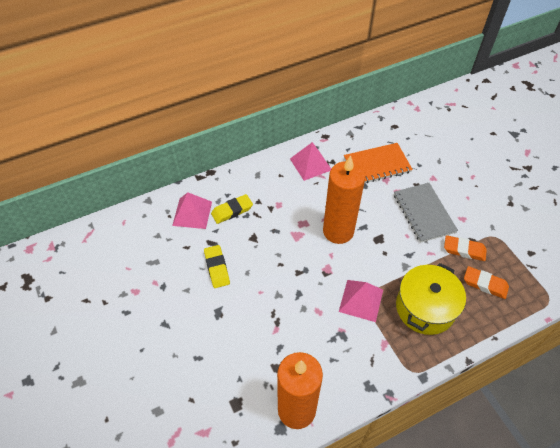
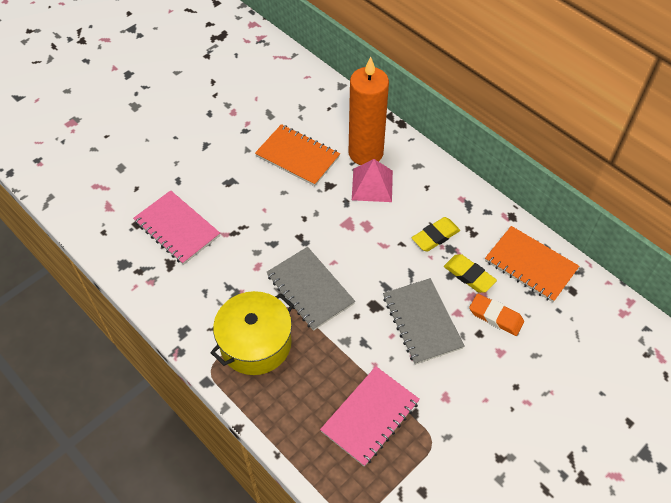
grey notebook: [394,183,458,243] = 1 -> [266,247,355,331] [383,278,464,365] = 2
orange candle: [277,352,323,429] [323,155,365,244] = 2 -> [348,57,389,165] = 1
orange eraser: [444,235,487,261] [464,266,509,299] = 2 -> [469,294,524,336] = 1
orange notebook: [344,143,413,183] = 1 -> [255,124,340,186] [485,226,579,302] = 2
pink notebook: none = 0 -> [133,190,220,265] [320,366,420,467] = 2
pink pyramid: [172,192,212,229] [290,142,331,181] [339,280,383,322] = 3 -> [352,159,393,202] = 1

